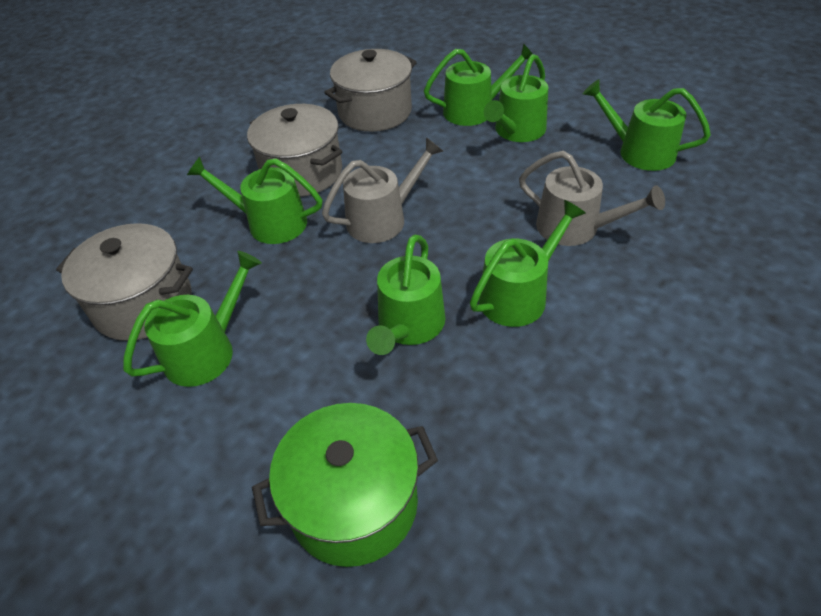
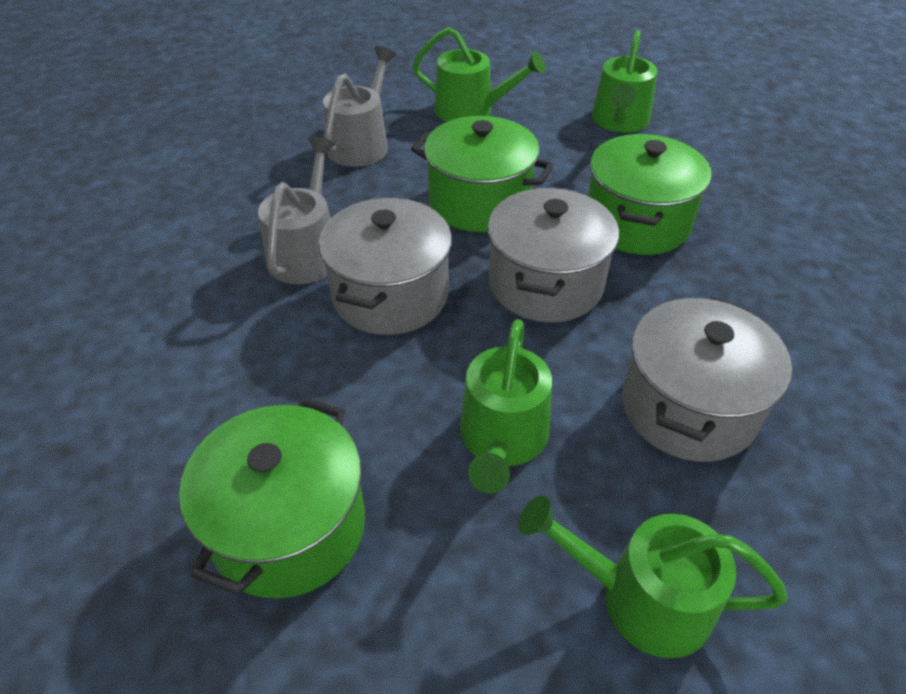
green pot: [252,403,438,567] = 1 -> [179,397,365,599] [411,116,554,232] [588,134,711,255] = 3
green watering can: [123,251,262,387] [187,157,322,244] [366,234,446,355] [424,43,533,126] [470,200,586,327] [484,54,548,142] [583,79,711,171] = 7 -> [413,27,546,122] [460,319,552,494] [518,495,788,658] [592,30,657,133] = 4

